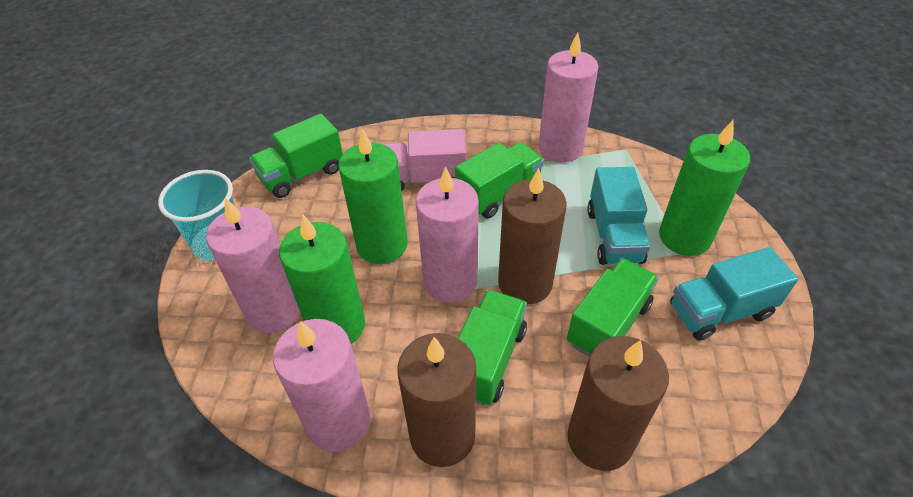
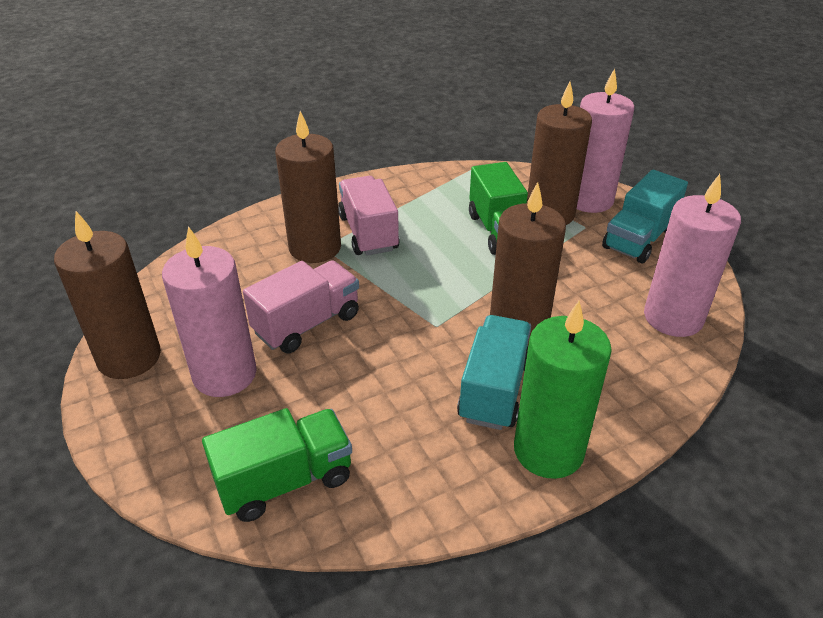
brown candle: [397,333,476,467] [498,168,567,304] [567,336,669,471] = 3 -> [54,211,161,379] [275,111,341,263] [490,182,566,345] [527,82,592,225] = 4
green candle: [279,214,365,344] [338,129,407,264] [659,120,750,256] = 3 -> [514,301,612,479] = 1
green truck: [249,114,343,198] [455,142,544,219] [458,290,527,406] [567,258,659,357] = 4 -> [202,408,352,522] [469,162,528,255] = 2
pink candle: [206,198,300,333] [273,319,371,452] [415,166,479,303] [538,32,599,162] = 4 -> [162,226,257,397] [577,68,635,213] [644,174,741,337] = 3
pink truck: [383,129,467,191] = 1 -> [243,260,359,353] [338,176,400,255] = 2
turquoise cup: [158,170,235,261] = 1 -> none = 0

